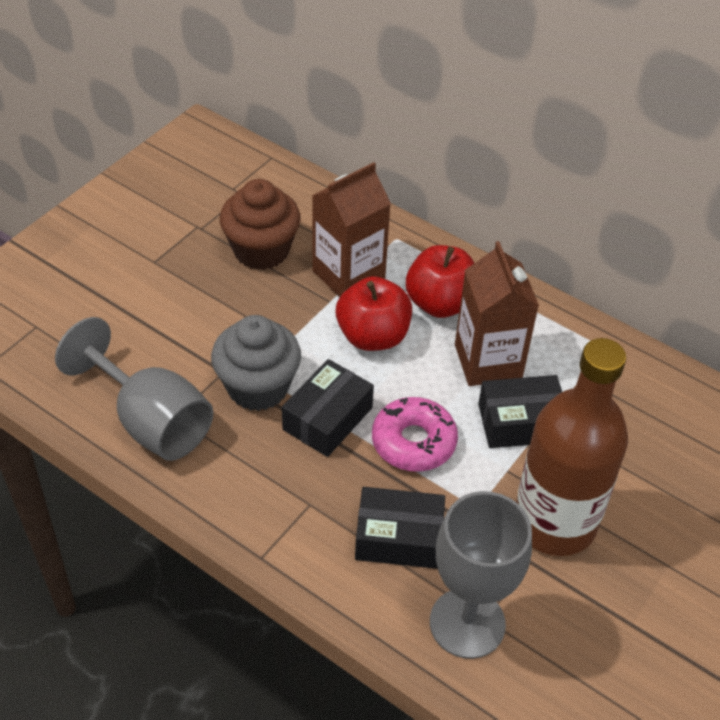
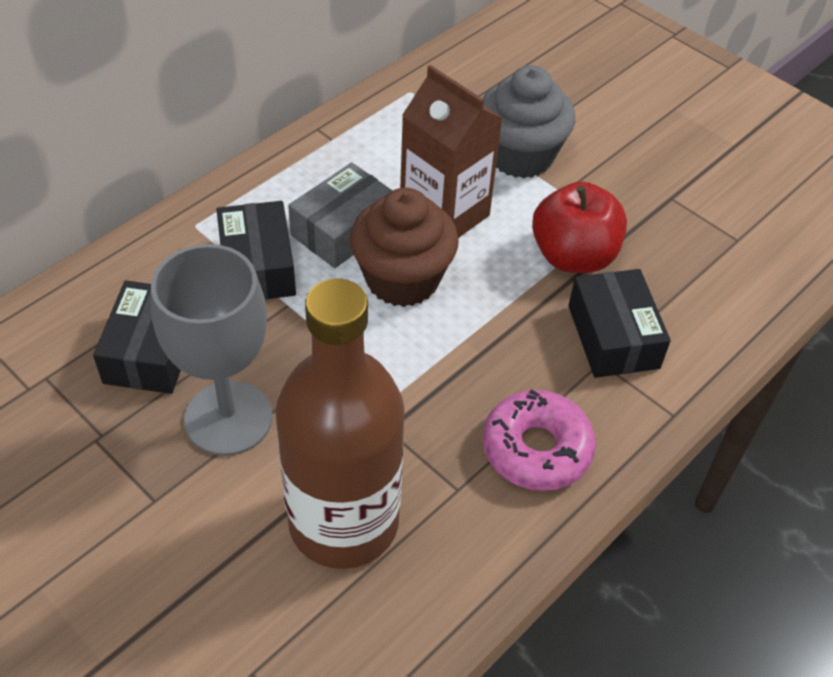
brown carton: [312,162,391,297] [455,241,539,386] = 2 -> [400,65,503,238] = 1
grey box: none = 0 -> [288,162,393,268] = 1
grey goblet: [55,317,213,461] [430,491,532,659] = 2 -> [151,244,273,456] = 1
red apple: [336,276,412,351] [406,245,474,318] = 2 -> [532,181,627,273] = 1

